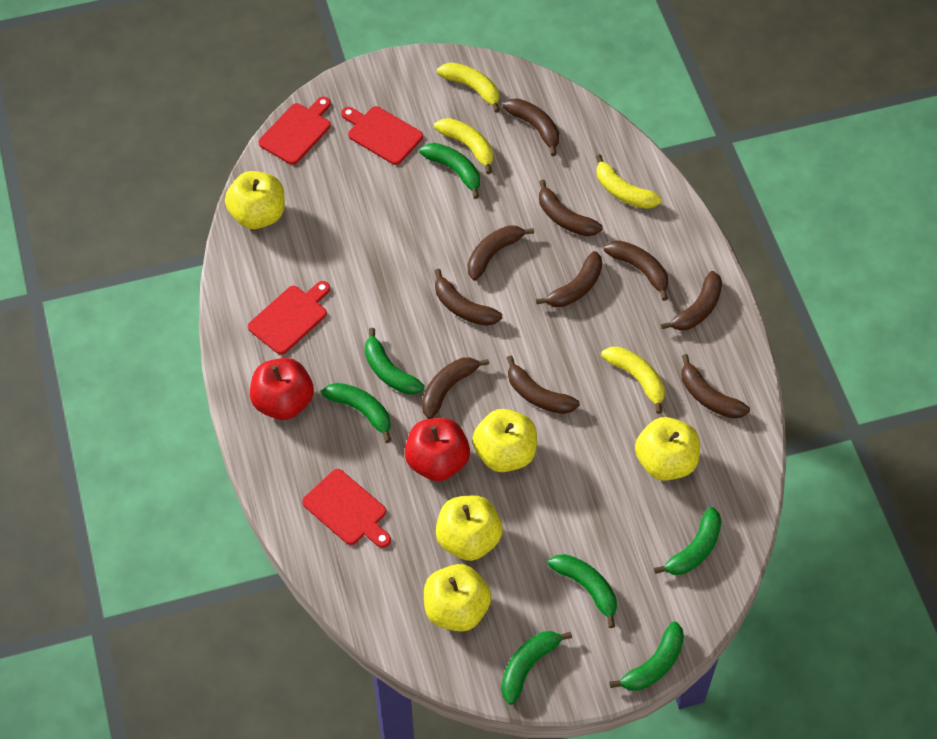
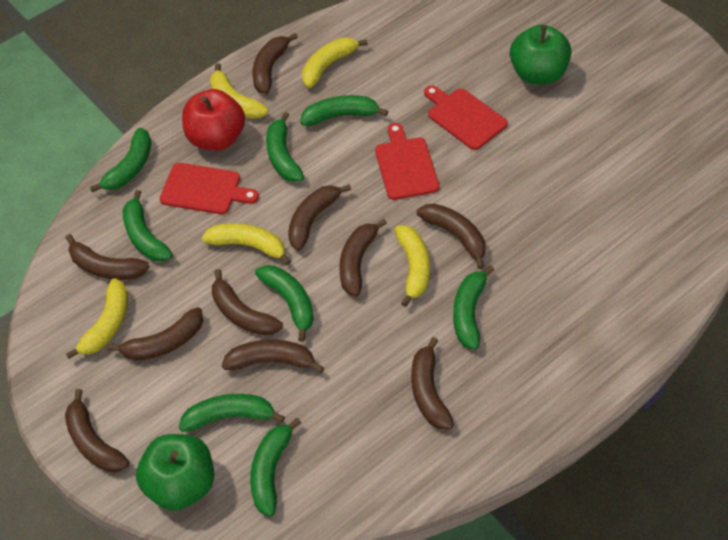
green apple: none = 0 -> [136,434,214,511] [510,25,572,84] = 2
green banana: [321,383,391,443] [365,328,425,394] [419,143,480,199] [501,631,572,705] [548,554,617,628] [609,621,684,691] [654,507,722,575] = 7 -> [90,128,151,192] [123,190,173,262] [179,394,285,432] [250,418,301,517] [255,265,314,342] [266,112,304,182] [300,95,388,126] [453,265,494,350] = 8
red apple: [250,358,314,420] [405,418,470,481] = 2 -> [182,89,245,150] = 1
red cutting board: [248,281,330,355] [258,97,331,165] [302,469,391,548] [341,106,423,165] = 4 -> [160,163,259,214] [375,123,439,200] [424,85,508,150] = 3
yellow apple: [225,171,285,229] [424,564,492,632] [436,495,503,561] [472,409,537,472] [635,417,700,481] = 5 -> none = 0
yellow banana: [434,118,493,174] [437,62,500,113] [596,154,662,209] [601,347,665,414] = 4 -> [66,278,128,359] [202,223,291,265] [210,63,268,119] [302,38,368,88] [395,226,430,307] = 5

